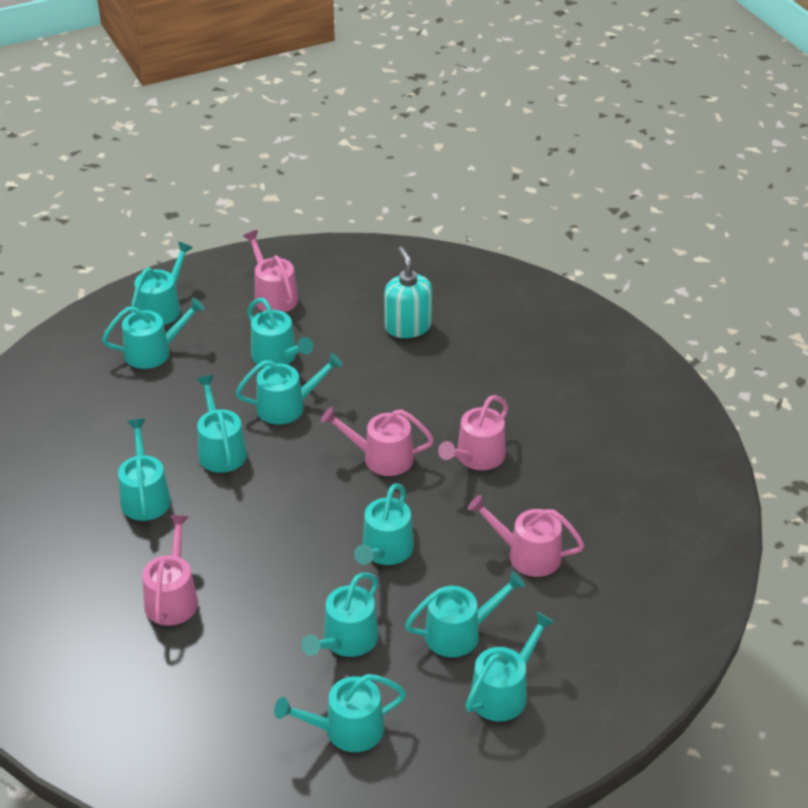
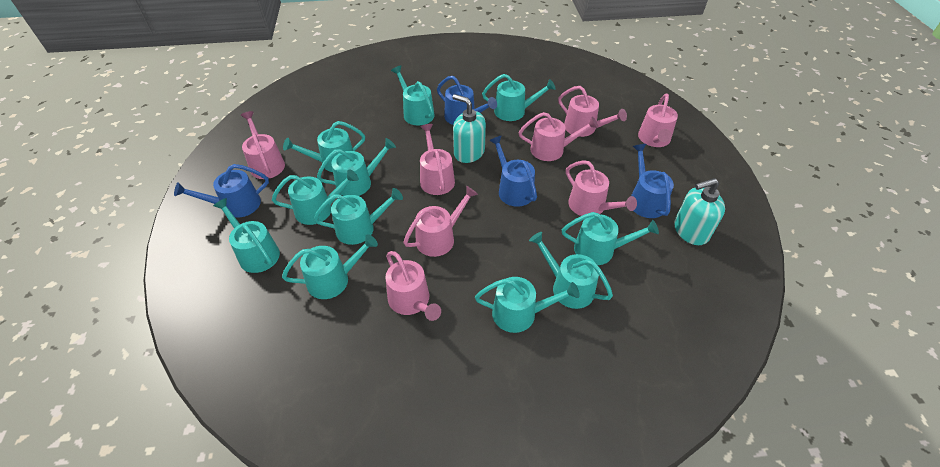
blue watering can: none = 0 -> [174,164,269,218] [437,76,497,125] [489,135,537,207] [631,144,674,218] = 4
pink watering can: [142,515,198,625] [243,230,298,312] [321,407,434,476] [438,395,508,470] [468,495,584,577] = 5 -> [241,111,285,179] [385,251,441,321] [403,186,478,257] [420,124,455,195] [519,112,598,161] [558,86,627,137] [566,160,637,216] [638,94,678,147] = 8
turquoise soap dispenser: [384,247,432,338] = 1 -> [452,94,486,163] [674,178,725,245] = 2

